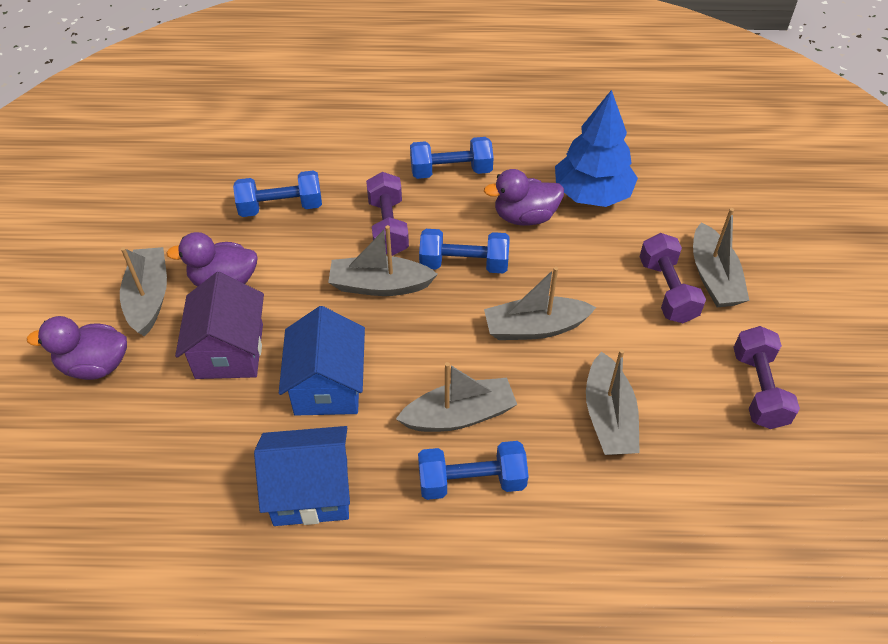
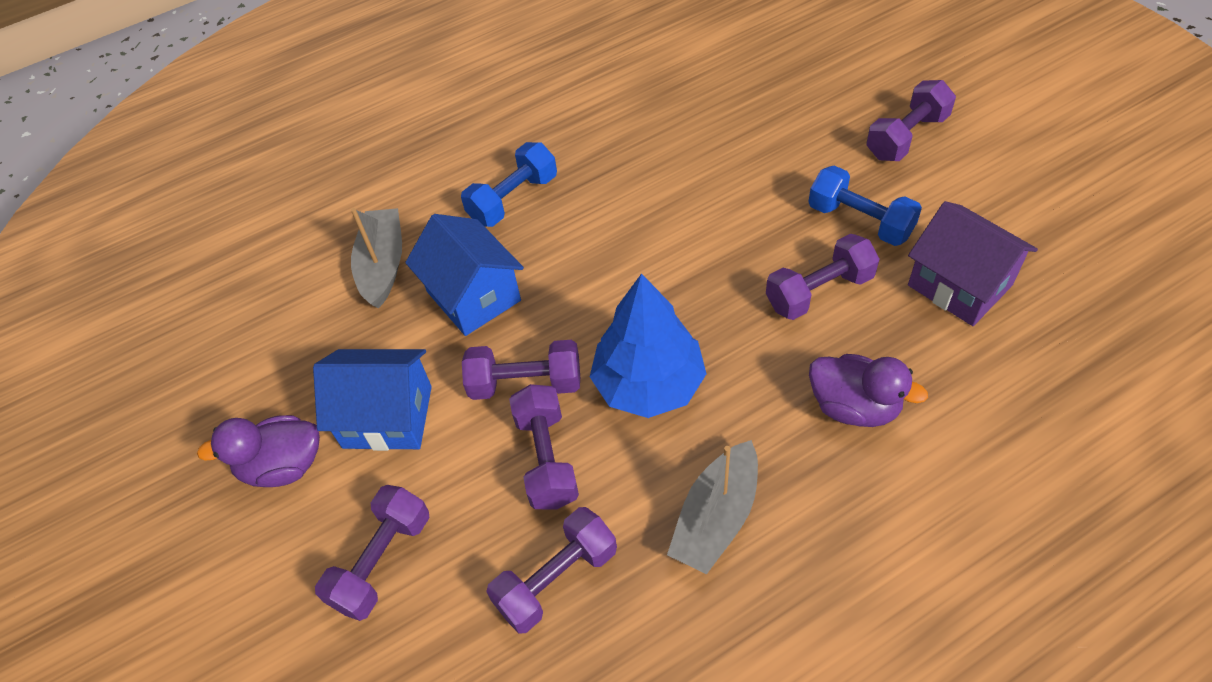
blue dumbbell: [233,170,322,217] [410,137,494,179] [418,441,528,500] [419,229,509,273] = 4 -> [461,142,557,227] [808,166,922,246] = 2
grey boat: [120,247,167,336] [328,225,438,296] [396,362,517,432] [484,267,597,340] [586,349,640,455] [693,208,749,307] = 6 -> [351,208,402,309] [667,440,758,574] = 2
purple duck: [27,316,127,380] [167,232,258,287] [484,169,564,226] = 3 -> [197,415,320,487] [809,354,928,427] = 2
purple dumbbell: [366,172,409,256] [640,233,706,323] [733,326,800,429] = 3 -> [315,485,429,621] [462,340,580,400] [486,507,617,634] [509,384,579,510] [766,234,880,320] [866,80,956,161] = 6

